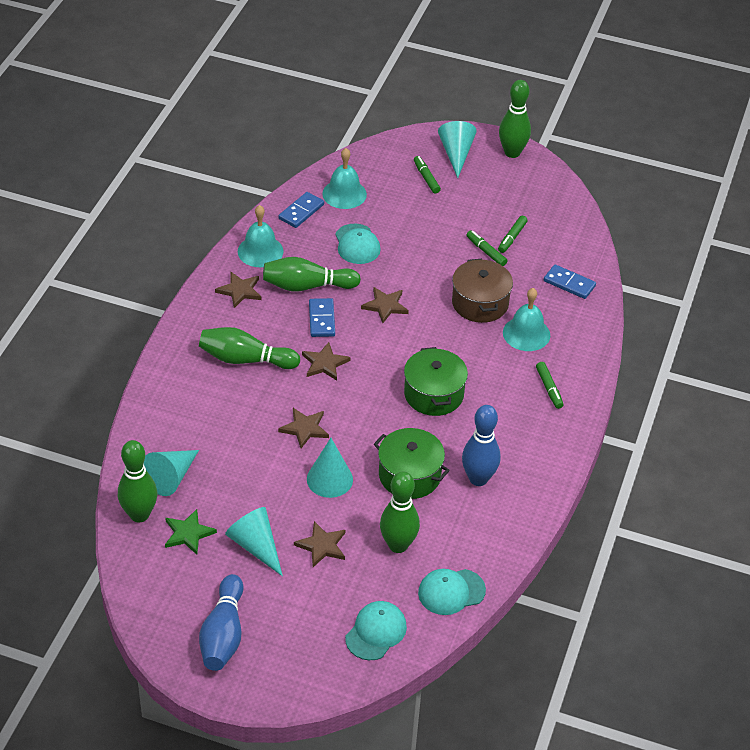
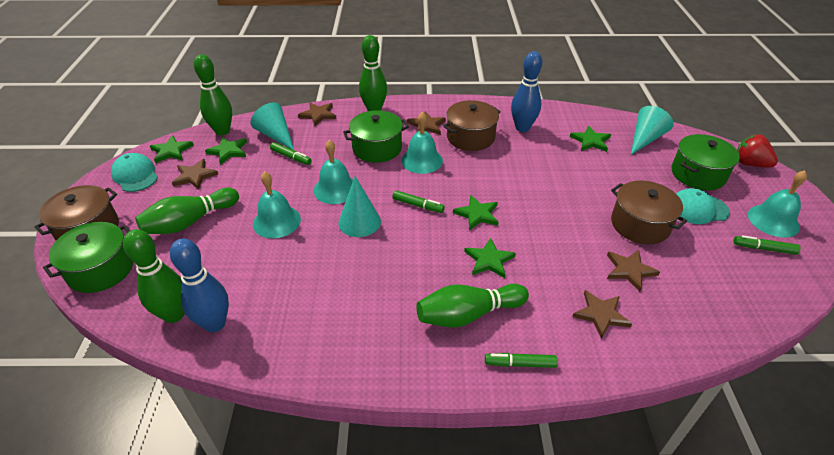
blue domino: [279,192,324,228] [309,298,335,337] [544,264,596,299] = 3 -> none = 0
brown pot: [452,259,513,323] = 1 -> [34,185,119,240] [443,100,501,151] [611,181,687,244] = 3
green pot: [374,428,450,499] [404,347,468,416] = 2 -> [43,222,133,293] [343,110,409,163] [672,134,740,190] = 3
green star: [165,509,217,555] = 1 -> [150,135,194,163] [205,137,247,165] [453,195,498,230] [464,238,516,278] [570,126,611,152] = 5
red strawberry: none = 0 -> [737,134,778,168] = 1
turquoise bell: [238,205,284,267] [322,148,367,209] [503,288,550,351] = 3 -> [253,171,301,238] [314,140,353,204] [401,112,443,174] [748,170,807,238] = 4
turquoise cap: [335,223,381,264] [345,601,407,660] [418,569,486,615] = 3 -> [111,153,158,192] [676,188,730,224] = 2
turquoise cone: [144,450,199,496] [225,507,283,576] [307,438,353,498] [438,121,477,178] = 4 -> [250,102,294,150] [338,176,381,237] [631,106,674,155] = 3

